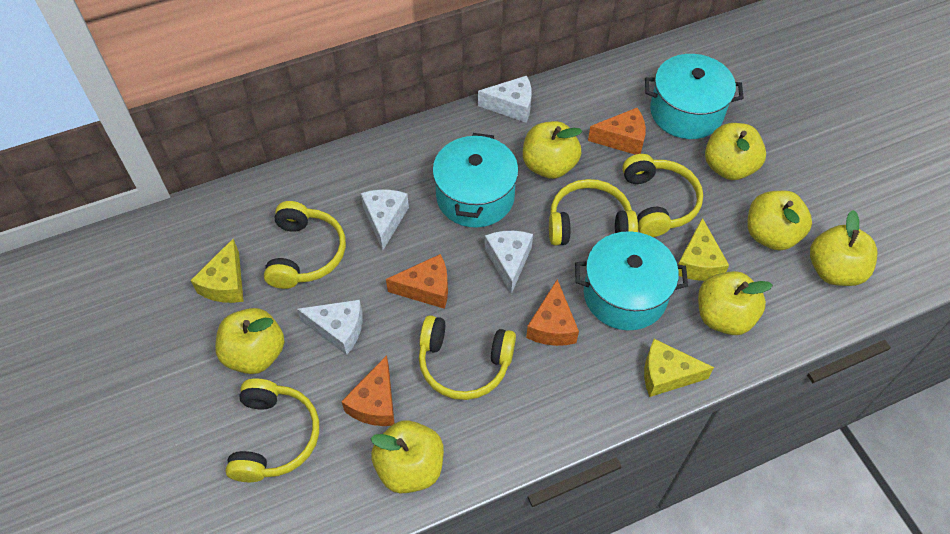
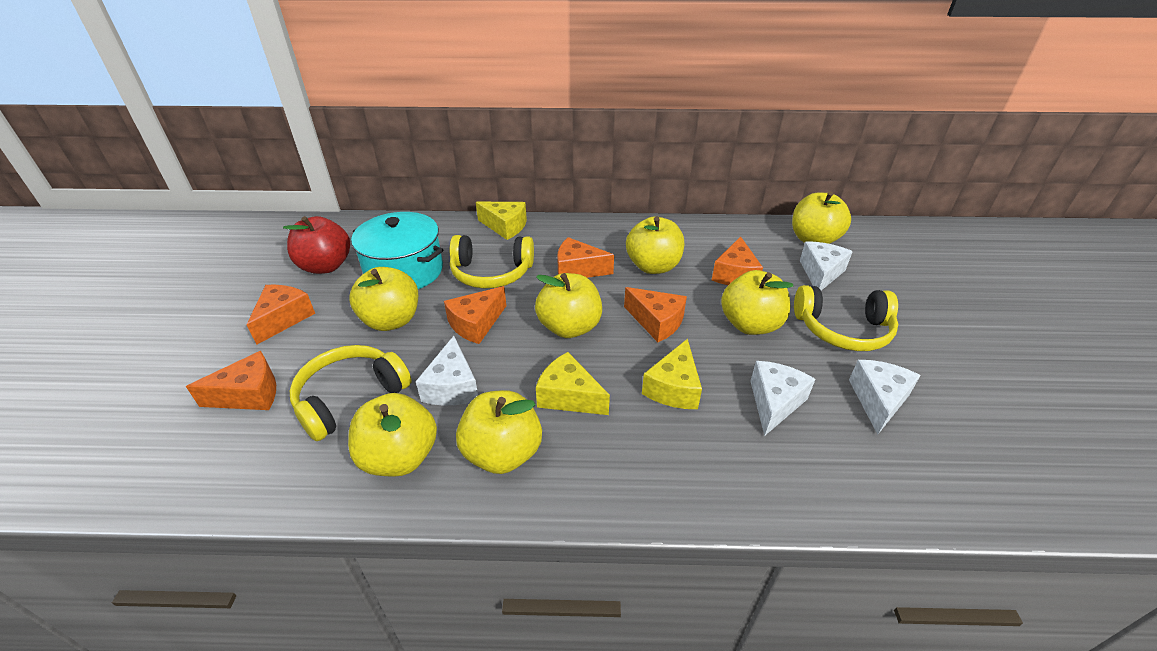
orange cheese: [341,355,395,426] [386,254,448,309] [526,279,579,346] [588,108,646,155] = 4 -> [186,351,276,410] [247,285,315,345] [444,286,506,344] [557,237,614,278] [624,287,687,342] [712,236,763,285] = 6
red apple: none = 0 -> [283,216,350,274] = 1
turquoise pot: [432,133,518,228] [575,231,688,330] [645,54,744,139] = 3 -> [351,212,443,289] = 1
yellow headphones: [225,378,319,482] [264,201,346,289] [419,315,516,400] [549,179,638,245] [622,154,703,237] = 5 -> [290,345,412,441] [449,235,534,288] [794,285,898,351] = 3

